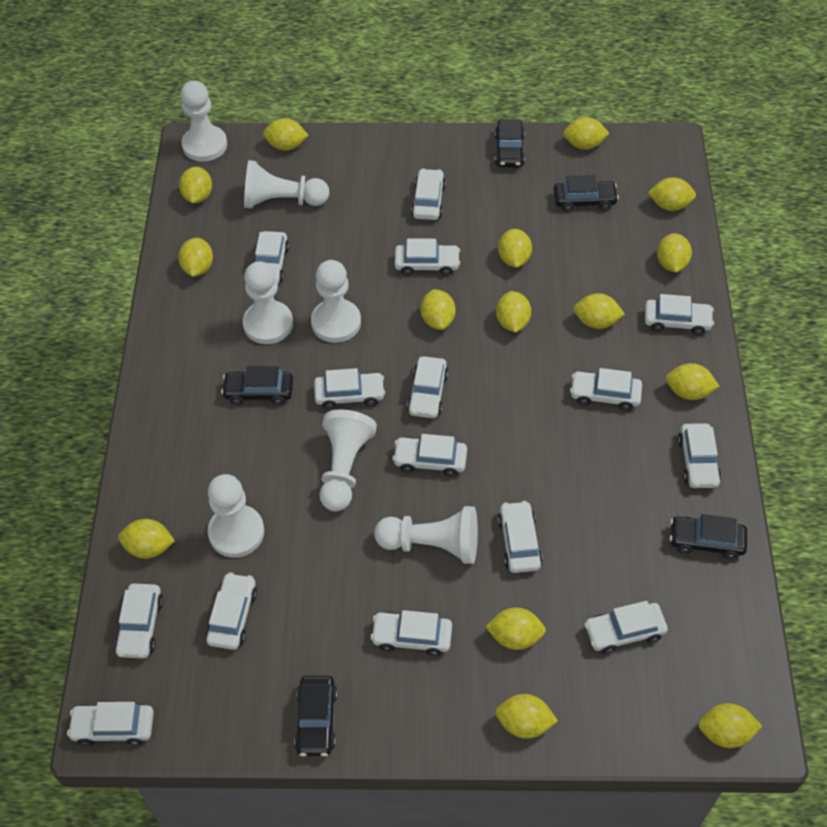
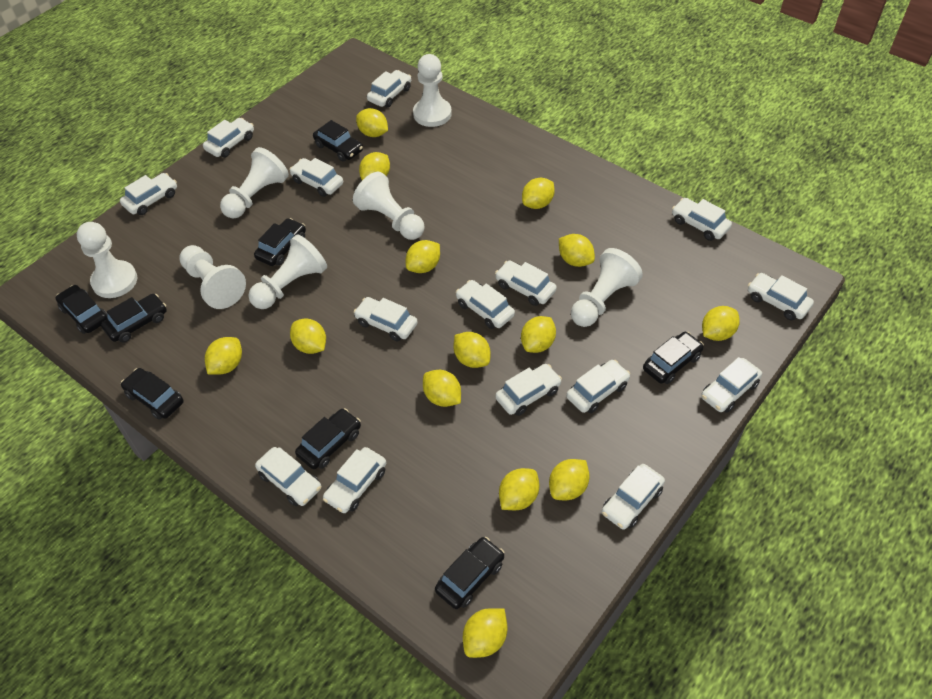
black car: [221,366,293,405] [294,676,338,757] [495,119,525,168] [553,175,619,212] [670,514,747,560] = 5 -> [55,285,108,334] [101,294,167,343] [121,368,184,420] [254,218,306,266] [295,408,361,469] [313,120,363,162] [435,537,504,609] [643,332,704,384] = 8
yellow lemon: [118,519,175,559] [178,238,213,277] [179,167,212,203] [263,118,308,151] [420,289,456,330] [485,607,546,650] [495,694,558,739] [496,291,531,333] [498,229,532,268] [563,117,610,150] [573,293,625,329] [648,177,696,211] [657,233,692,272] [666,363,719,400] [698,703,762,748] = 15 -> [205,337,242,375] [290,319,326,354] [356,108,388,137] [359,152,390,180] [406,240,440,273] [423,370,461,407] [453,332,491,368] [463,608,507,658] [499,468,539,510] [521,316,556,353] [522,178,555,209] [549,459,590,500] [559,234,595,267] [702,306,740,341] = 14

